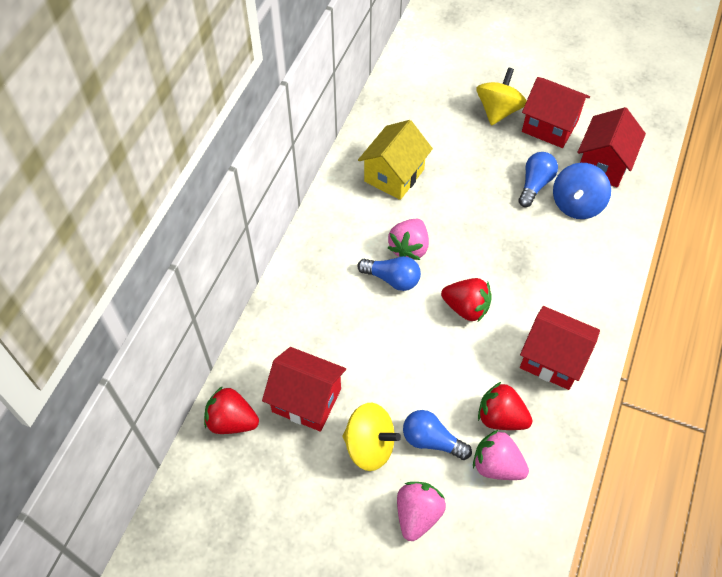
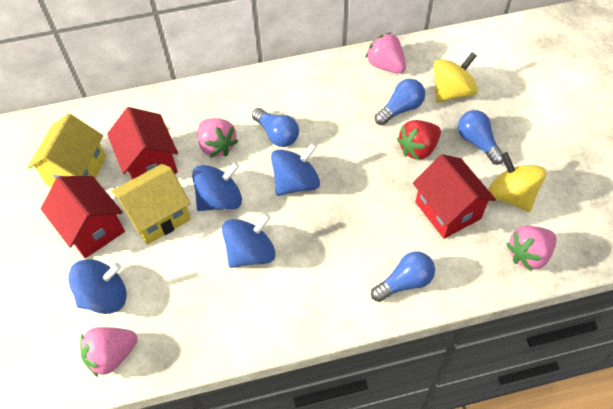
blue light bulb: [357,256,421,291] [403,410,472,460] [518,152,558,207] = 3 -> [252,108,299,147] [371,251,435,302] [375,79,425,125] [458,110,503,165] = 4
blue spinning top: [553,163,611,219] = 1 -> [68,259,127,314] [192,162,242,211] [222,213,276,268] [271,143,320,196] = 4
pink strawberry: [388,219,429,260] [397,482,446,541] [473,430,529,480] = 3 -> [80,327,138,378] [198,118,238,157] [366,32,406,73] [506,226,556,271] = 4
red house: [262,347,346,432] [520,306,600,390] [522,77,590,148] [577,107,646,188] = 4 -> [41,176,125,258] [107,107,178,179] [413,154,496,239] = 3
red strawberry: [204,386,259,434] [441,278,492,322] [478,382,533,430] = 3 -> [397,120,441,160] = 1
yellow house: [358,120,433,200] = 1 -> [28,114,106,187] [111,164,191,245] = 2

